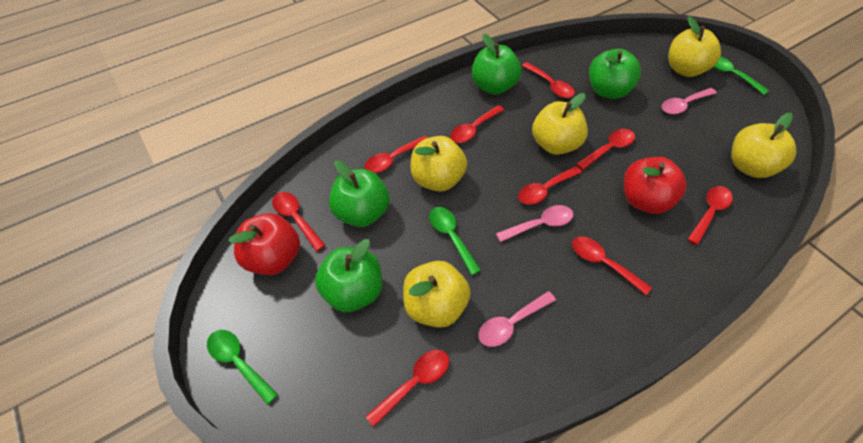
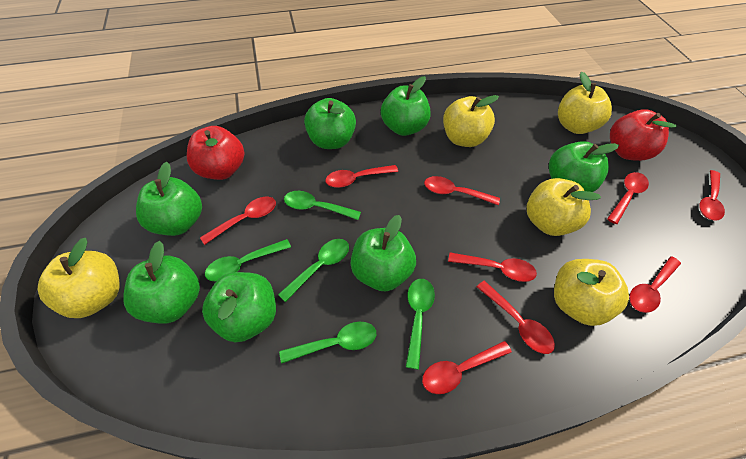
green apple: [315,239,382,312] [329,160,390,227] [472,34,521,95] [589,49,641,99] = 4 -> [123,241,200,323] [136,162,202,236] [202,272,276,342] [304,98,356,149] [351,215,416,291] [381,76,431,136] [549,141,619,192] = 7
green spoon: [207,330,278,405] [429,207,481,275] [713,56,769,95] = 3 -> [205,239,291,282] [278,239,349,302] [279,322,376,364] [284,191,361,220] [406,279,435,369] = 5
pink spoon: [478,291,556,347] [496,205,573,242] [662,88,717,114] = 3 -> none = 0

